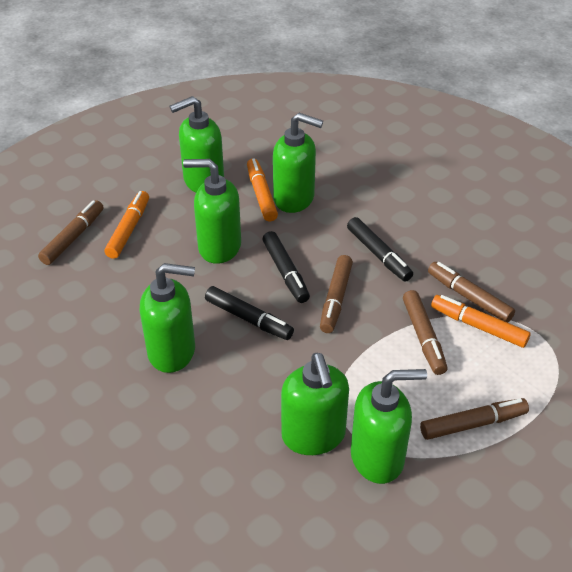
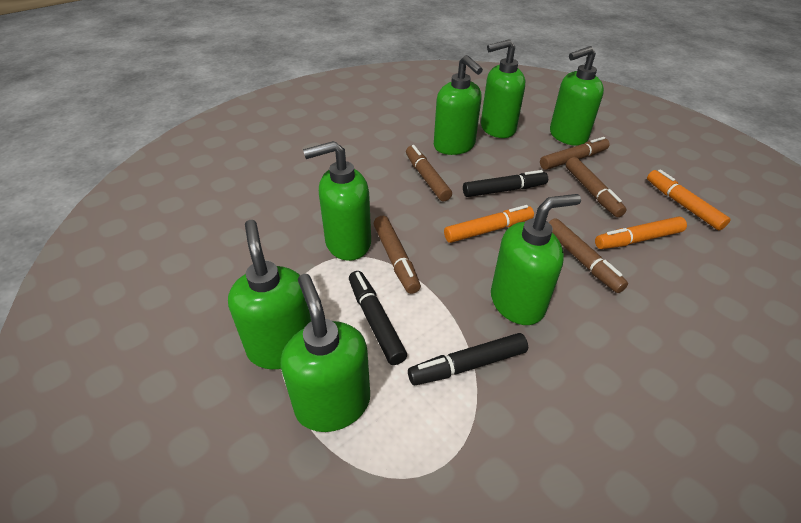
green soap dispenser: [140,263,195,373] [170,96,224,192] [183,159,241,264] [273,113,323,213] [281,353,349,455] [351,369,427,484] = 6 -> [228,220,311,369] [281,274,370,432] [303,141,371,261] [434,55,483,155] [481,39,525,138] [491,194,581,325] [550,46,604,146] = 7

